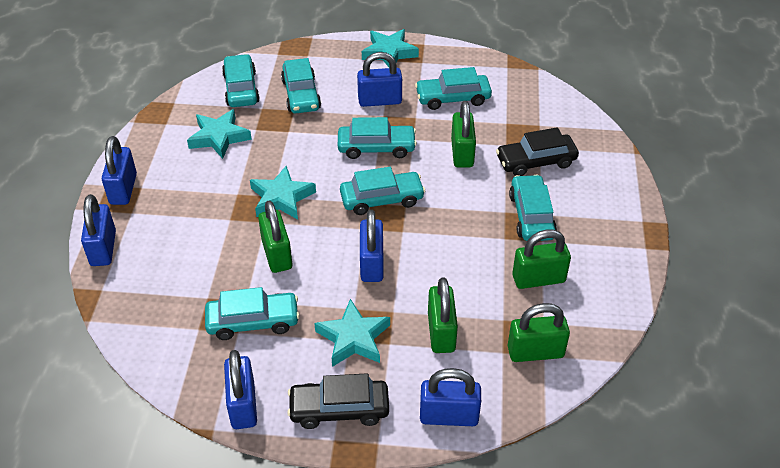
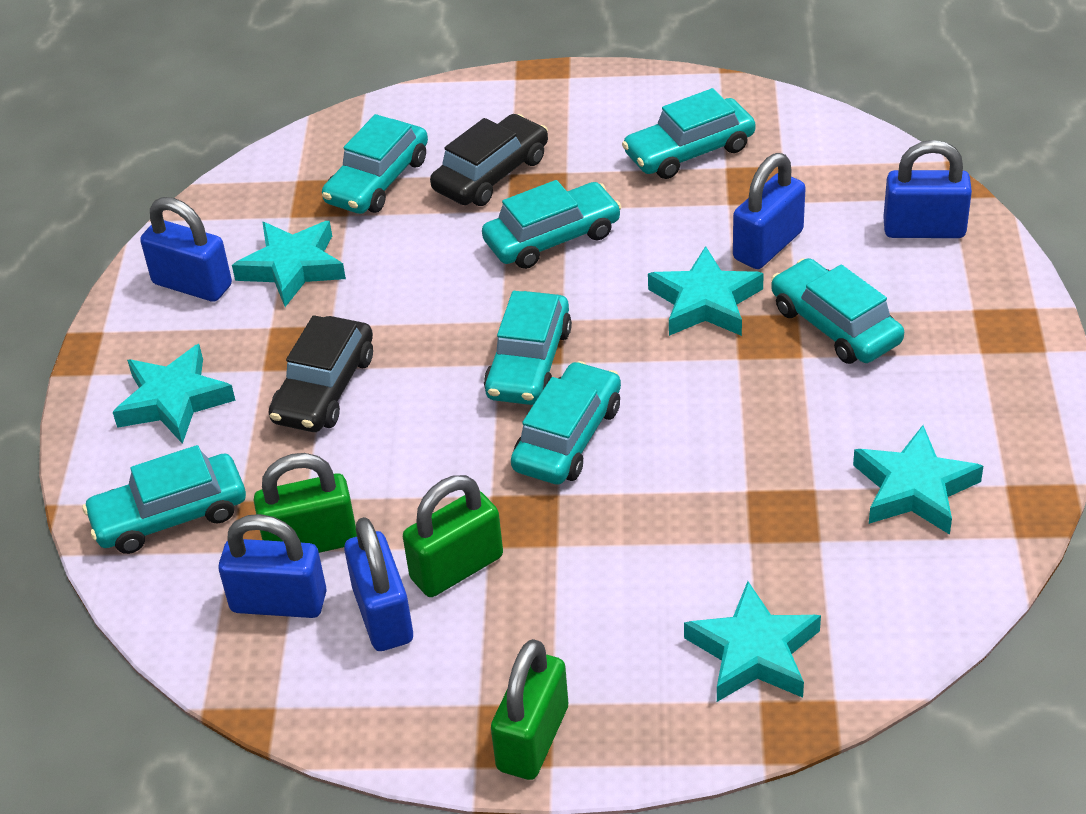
blue padlock: [81,194,116,266] [102,136,137,205] [224,350,257,429] [357,52,402,107] [360,210,384,282] [420,368,481,426] = 6 -> [140,197,232,302] [218,514,327,618] [344,517,413,651] [733,153,806,269] [883,140,972,238] = 5
green padlock: [258,200,292,273] [428,277,458,353] [451,101,476,168] [508,303,570,362] [512,229,571,289] = 5 -> [254,453,357,553] [403,475,503,597] [491,639,568,780] = 3
turquoise star: [187,109,252,159] [250,166,316,220] [314,299,390,367] [362,29,419,68] = 4 -> [113,344,236,444] [232,221,346,307] [648,246,764,336] [684,581,821,702] [853,425,983,535] = 5

